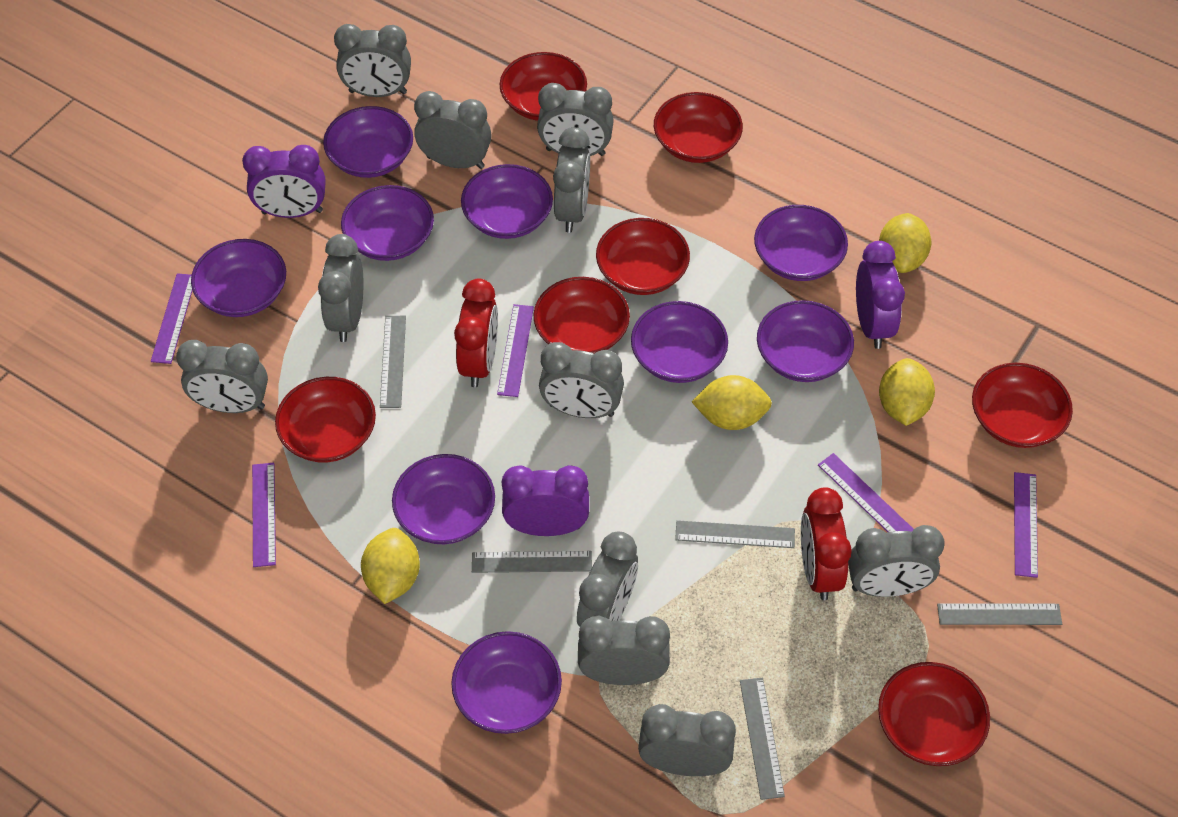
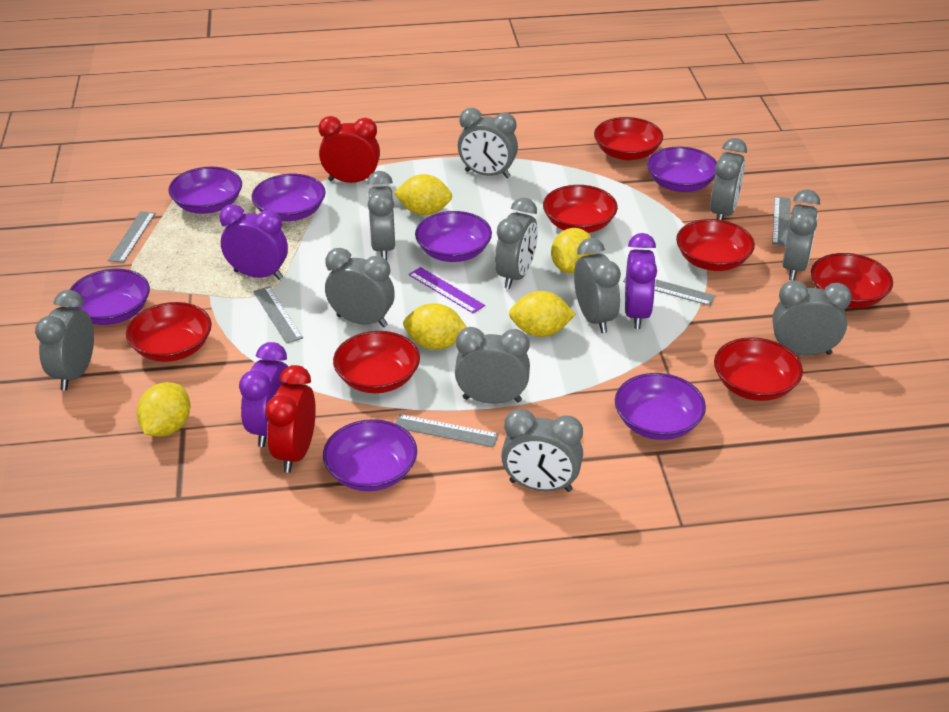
purple bowl: [191,239,286,317] [323,106,413,178] [341,185,434,261] [392,454,495,544] [451,631,562,734] [461,164,553,239] [631,301,728,383] [754,205,848,281] [757,300,854,382] = 9 -> [69,269,150,325] [168,167,242,214] [251,174,326,221] [323,419,417,491] [415,211,492,262] [615,373,706,440] [647,147,717,192] = 7
purple ruler: [151,273,193,364] [252,463,276,567] [497,304,534,397] [818,453,913,532] [1014,472,1038,578] = 5 -> [408,267,485,314] = 1
yellow lemon: [361,528,420,604] [692,375,772,430] [879,213,931,273] [879,358,935,426] = 4 -> [137,382,190,437] [394,174,452,215] [403,303,467,350] [509,291,576,337] [551,228,594,274] = 5

